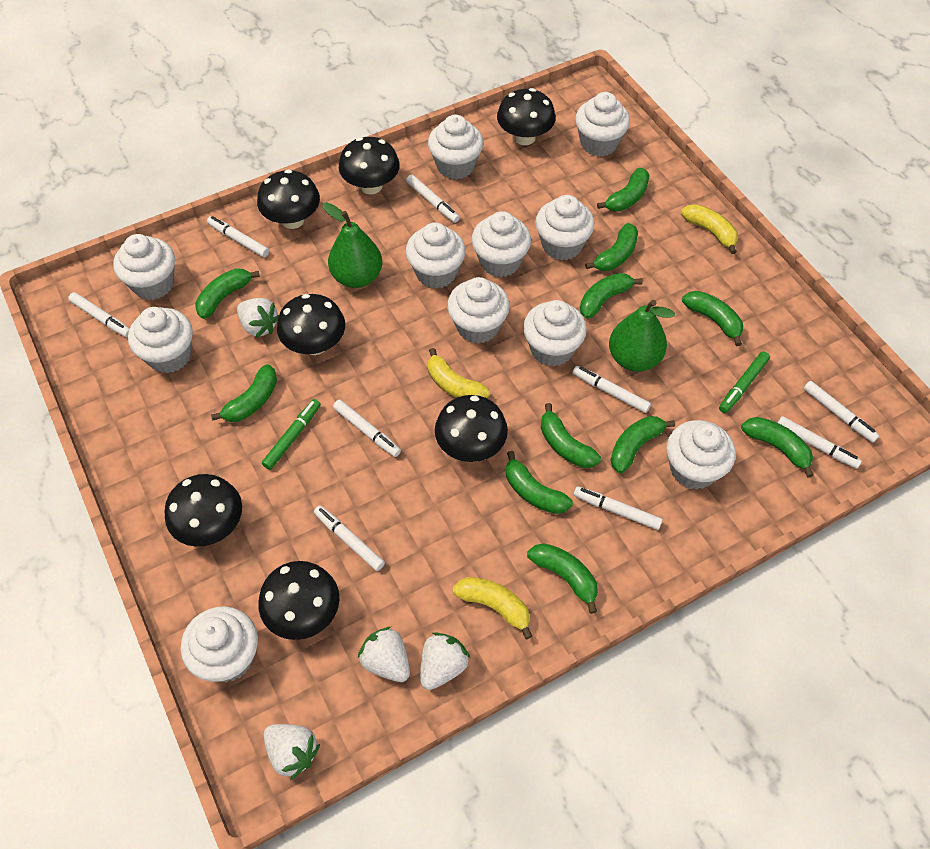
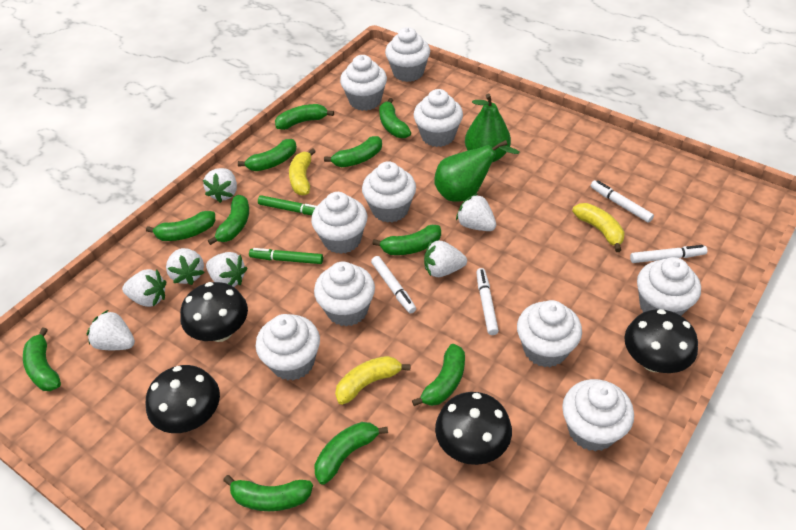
black mushroom: [164,474,242,547] [257,169,320,229] [258,561,339,640] [277,294,345,355] [339,137,400,194] [435,395,508,462] [497,88,556,145] = 7 -> [146,365,220,433] [180,282,248,342] [435,392,512,465] [624,309,698,373] = 4
white cupcake: [113,234,175,300] [128,307,193,373] [181,606,258,682] [406,223,466,289] [428,115,483,179] [447,277,510,344] [472,211,531,277] [523,300,587,366] [535,195,594,261] [575,92,630,157] [667,420,736,490] = 11 -> [256,314,320,381] [311,192,367,254] [314,261,375,327] [340,55,387,111] [362,161,416,223] [385,27,430,82] [414,89,463,147] [517,300,582,367] [562,379,634,452] [637,257,701,316] = 10
white marker: [68,292,130,338] [207,216,269,257] [314,505,385,571] [333,400,401,457] [406,174,460,223] [573,366,651,413] [574,486,663,530] [778,416,862,469] [803,381,879,442] = 9 -> [371,256,416,314] [476,268,499,335] [590,180,654,223] [630,245,707,263] = 4
white strawberry: [237,298,279,338] [264,724,320,780] [358,627,410,682] [420,633,470,690] = 4 -> [87,310,135,350] [122,269,166,307] [166,248,205,285] [203,168,237,203] [206,252,248,287] [424,240,467,277] [456,194,496,231] = 7

